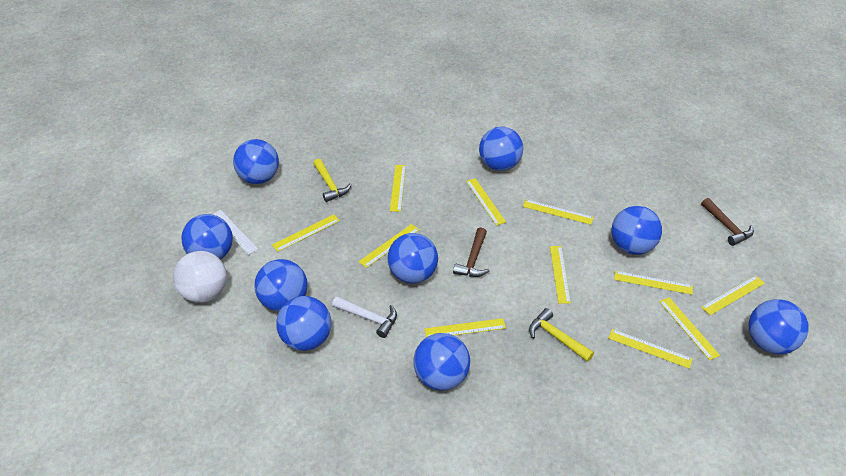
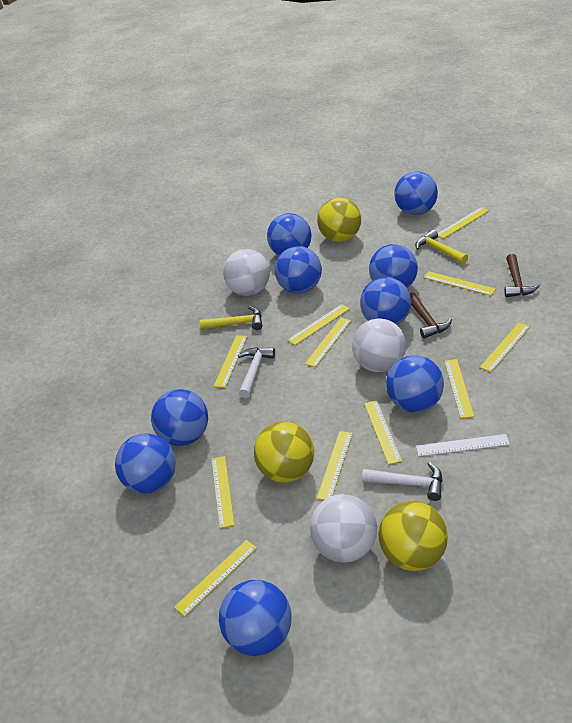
white ball: [173,251,227,303] = 1 -> [223,249,270,296] [310,494,377,563] [352,318,406,372] = 3
white hammer: [332,296,397,338] = 1 -> [238,347,275,398] [362,462,443,501] = 2
yellow ball: none = 0 -> [254,422,314,483] [317,197,361,242] [378,501,448,571] = 3

